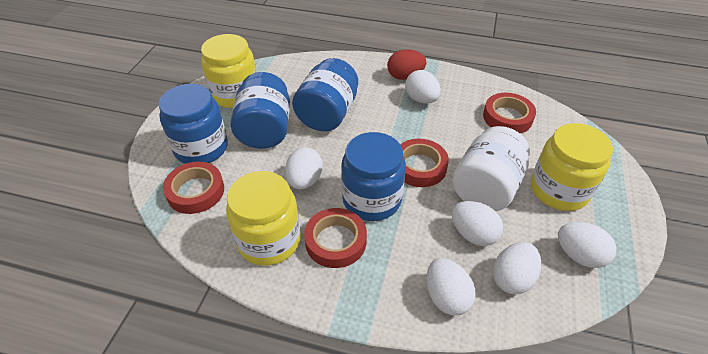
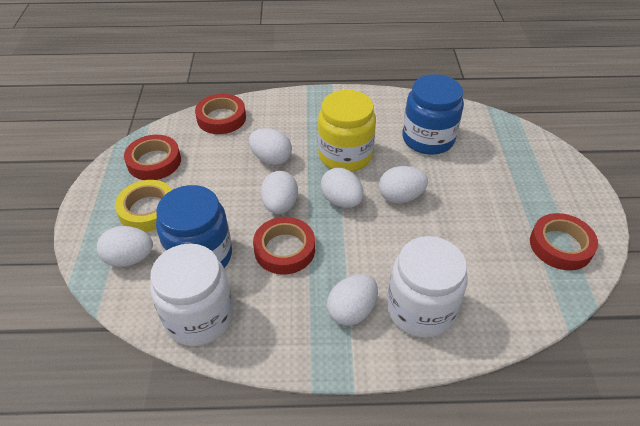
blue jar: [159,84,228,164] [231,72,290,149] [292,58,358,132] [341,132,406,221] = 4 -> [156,185,232,268] [402,74,464,155] = 2
red egg: [387,49,426,80] = 1 -> none = 0
white jar: [452,126,530,211] = 1 -> [150,244,234,346] [387,236,468,338] = 2
yellow jar: [201,34,257,108] [226,171,301,266] [531,123,613,211] = 3 -> [318,90,376,172] = 1
yellow tape: none = 0 -> [115,180,172,232] = 1

